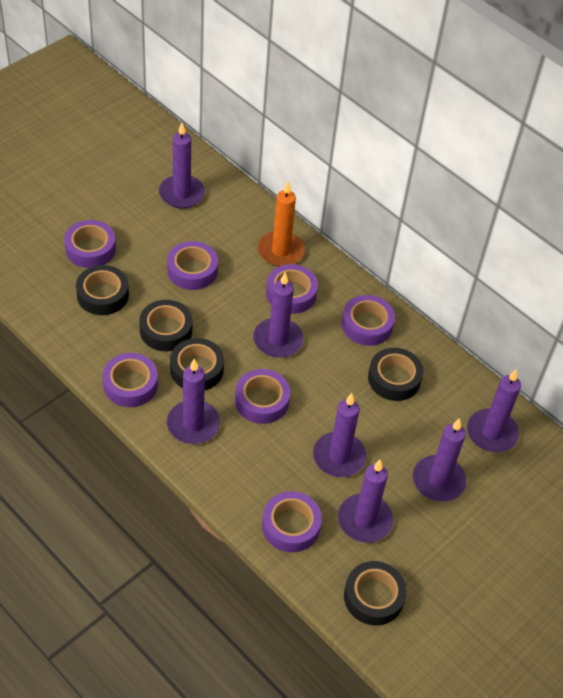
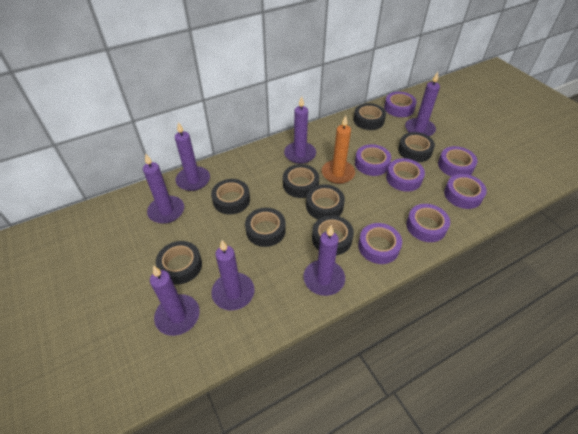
black tape: [76,265,129,315] [139,300,192,351] [170,338,224,391] [344,561,407,625] [368,348,423,401] = 5 -> [156,241,202,284] [211,179,250,214] [245,208,286,247] [283,164,319,198] [306,184,345,219] [312,215,354,255] [353,103,386,130] [398,132,435,162] = 8

